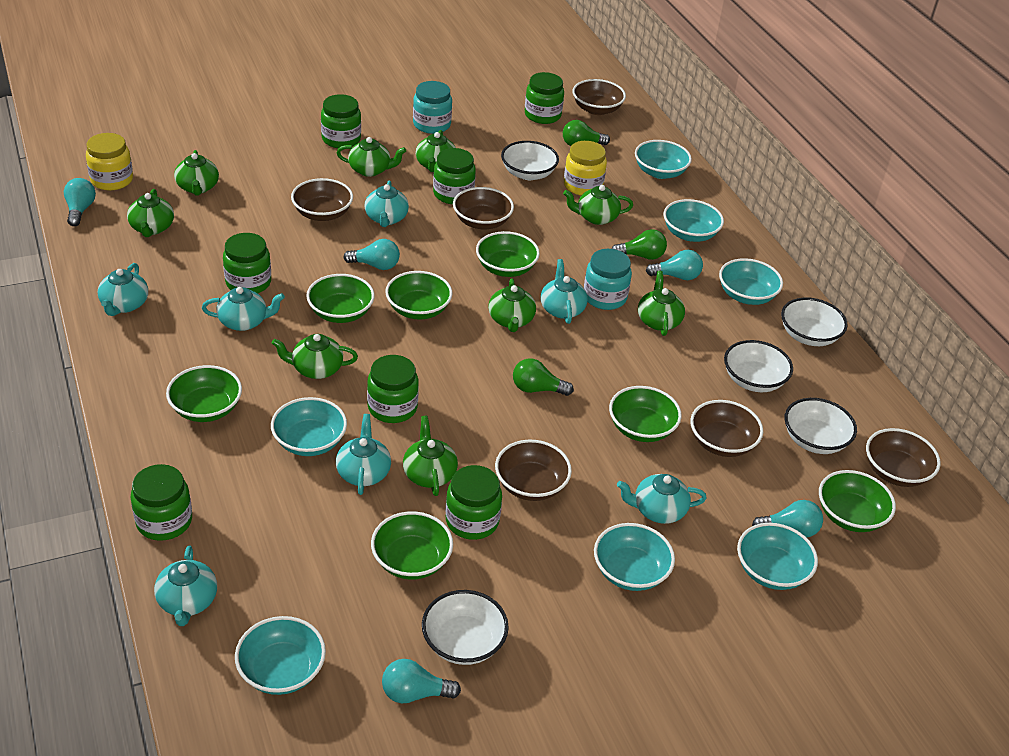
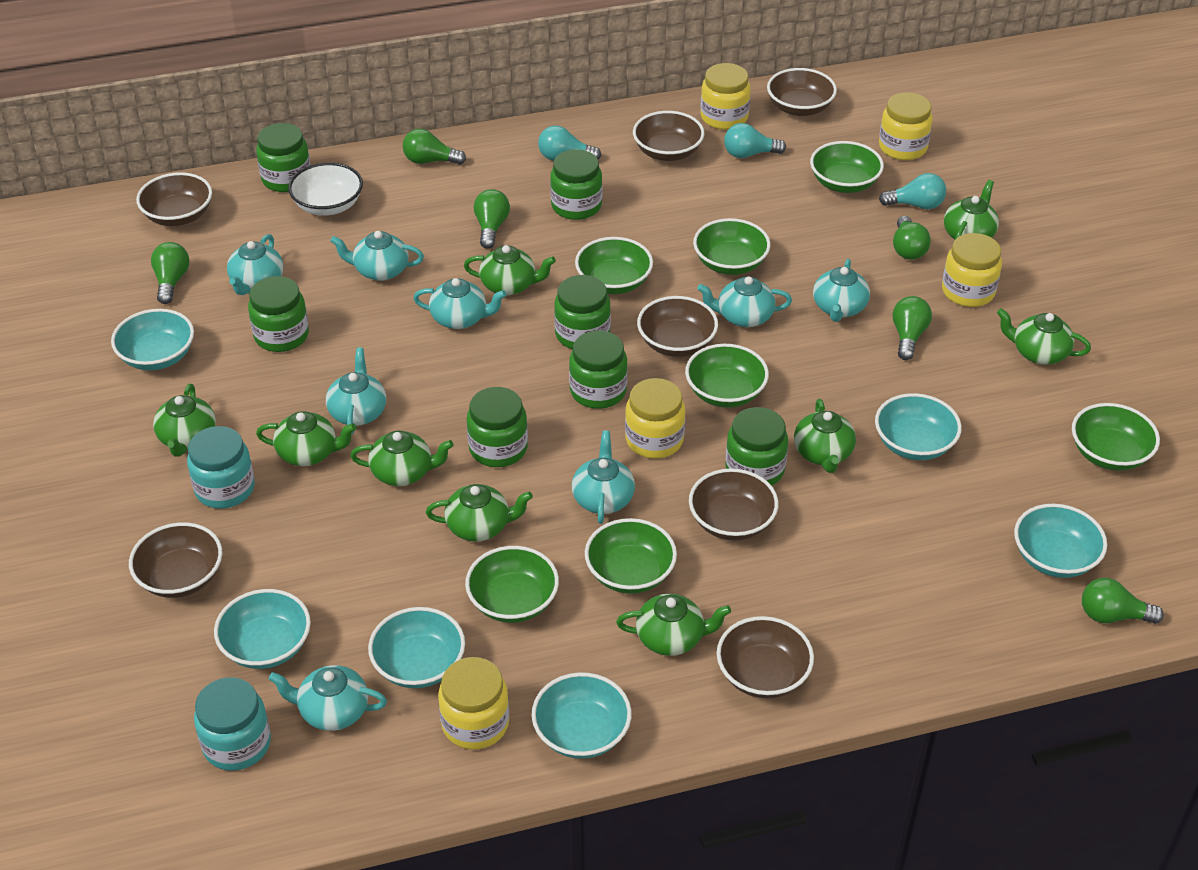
brown bowl: [291,178,353,221] [453,187,514,229] [495,440,572,501] [572,79,626,115] [690,400,763,457] [866,428,941,487] = 6 -> [129,522,222,598] [136,172,212,226] [633,111,704,161] [637,296,718,357] [689,468,779,540] [717,616,814,698] [767,68,837,116] = 7
green light bulb: [513,358,574,396] [563,120,610,146] [612,229,667,260] = 3 -> [151,242,190,304] [403,129,466,165] [474,189,510,249] [892,296,932,360] [893,216,931,260] [1082,578,1164,624] = 6
turquoise bowl: [235,616,326,695] [271,397,347,456] [594,523,675,591] [635,140,692,179] [664,199,724,242] [719,258,783,305] [737,523,818,590] = 7 -> [111,309,194,370] [214,589,311,669] [368,607,465,688] [532,672,632,759] [875,393,962,460] [1014,504,1107,578] = 6
turquoise light bulb: [64,178,96,226] [343,239,400,270] [382,659,461,703] [646,250,703,280] [752,500,823,538] = 5 -> [538,125,601,161] [724,123,786,158] [879,173,946,209] = 3
turquoise teapot: [98,263,148,316] [154,546,217,626] [202,287,285,331] [336,414,391,495] [365,181,409,227] [541,259,588,324] [617,474,707,524] = 7 -> [227,234,283,295] [269,665,387,731] [326,348,386,434] [330,231,424,281] [413,278,507,329] [572,431,635,524] [697,276,792,327] [813,259,870,322] = 8
white bowl: [422,590,509,665] [501,141,559,180] [724,340,793,392] [781,298,848,346] [785,398,857,454] = 5 -> [288,162,363,216] = 1
yellow jar: [86,133,133,191] [564,141,607,196] = 2 -> [438,657,509,750] [625,378,685,459] [701,63,751,130] [879,92,933,160] [942,233,1002,307] = 5

